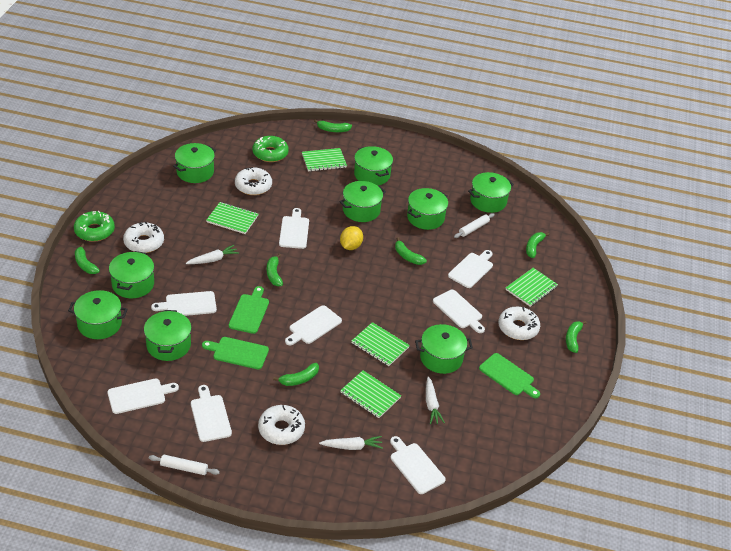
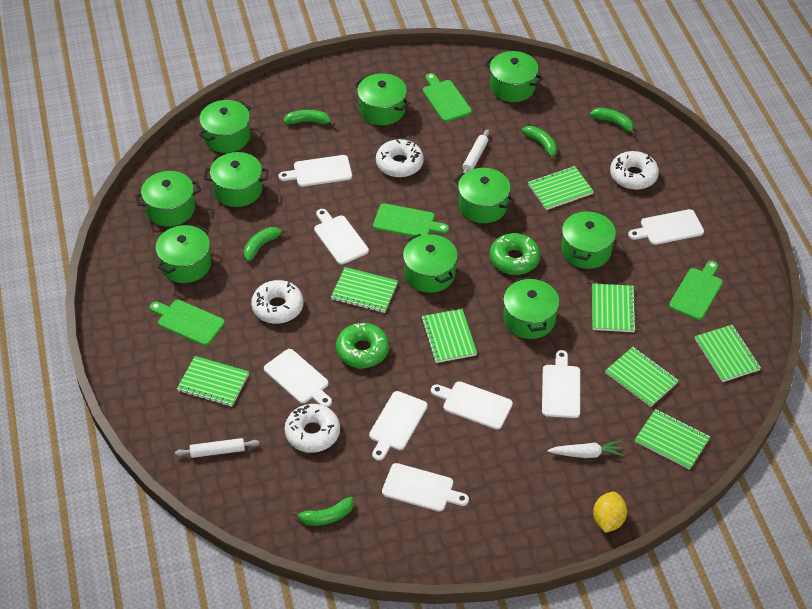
green banana: [75,244,100,274] [267,254,283,286] [273,363,319,386] [314,119,352,132] [395,237,427,265] [526,232,550,258] [566,320,587,353] = 7 -> [244,227,287,261] [283,110,335,126] [291,497,354,526] [522,126,557,161] [590,108,635,136] = 5
green cutting board: [202,337,269,369] [229,286,269,334] [479,353,540,398] = 3 -> [150,300,225,346] [373,203,449,237] [423,73,472,122] [669,261,723,320] = 4
green notebook: [206,202,258,234] [302,148,347,171] [340,371,401,418] [352,322,410,366] [505,268,558,307] = 5 -> [177,356,249,407] [331,267,398,313] [421,309,477,363] [528,166,594,210] [592,283,636,332] [605,347,679,407] [635,409,710,470] [695,325,761,382] = 8
green pot: [68,290,128,339] [109,251,154,298] [144,310,191,361] [173,143,216,183] [339,181,386,222] [354,146,393,186] [407,188,448,230] [415,324,473,374] [468,172,514,213] = 9 -> [135,171,201,226] [156,225,211,283] [199,100,251,153] [204,152,269,207] [355,73,410,125] [403,234,458,293] [454,168,515,223] [485,51,543,102] [503,277,559,339] [561,210,616,269] = 10
white carrot: [186,245,239,264] [319,436,383,450] [426,376,445,424] = 3 -> [547,440,624,458] = 1

